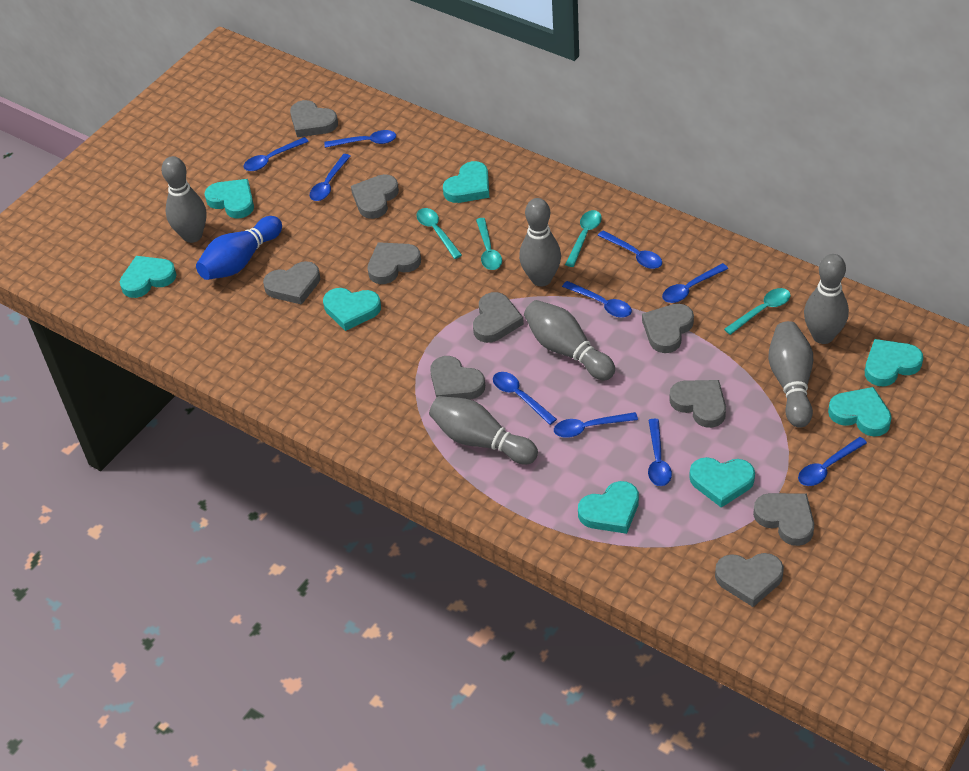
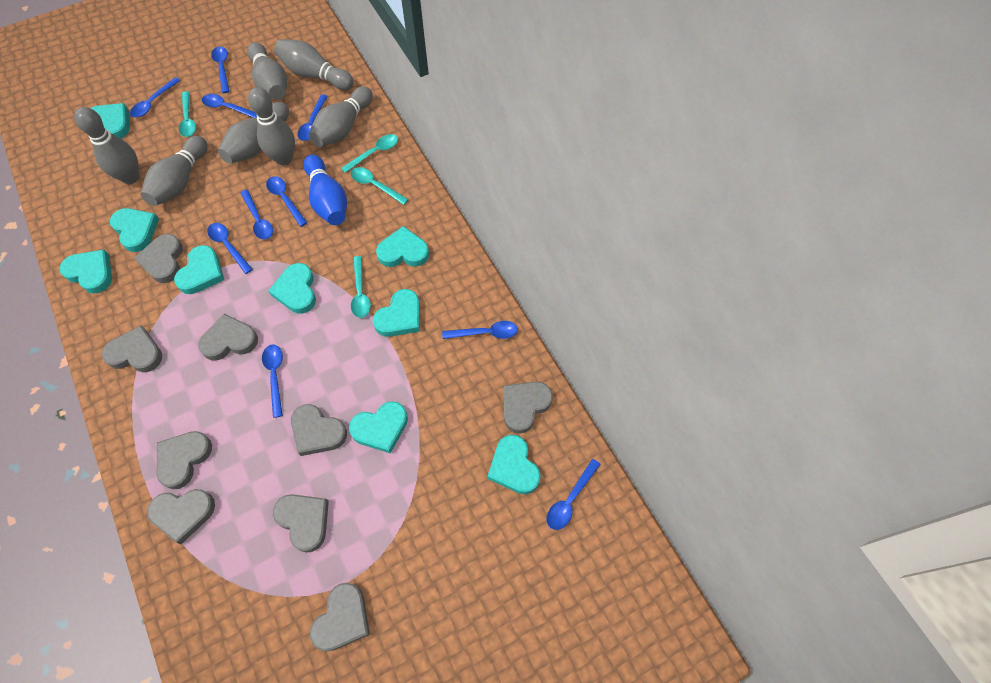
grey bowling pin: [161,156,206,243] [429,396,538,465] [519,198,561,287] [524,300,615,380] [768,321,813,428] [804,254,849,344] = 6 -> [74,107,140,184] [141,136,208,206] [218,102,289,164] [247,42,287,100] [248,87,295,165] [274,39,354,90] [309,86,373,147] = 7
grey heart: [263,261,320,305] [290,100,338,137] [351,174,399,219] [368,242,421,284] [430,356,485,399] [473,292,524,343] [642,304,694,353] [669,380,726,428] [715,553,784,607] [753,493,814,546] = 10 -> [102,326,162,372] [134,234,183,283] [147,489,215,544] [157,431,212,489] [198,314,258,360] [273,494,329,553] [291,404,347,456] [310,583,370,651] [504,381,553,433] = 9
turquoise heart: [120,256,177,298] [204,179,254,218] [323,288,381,331] [443,161,489,203] [578,481,639,534] [689,457,755,508] [828,387,892,436] [865,339,923,386] = 8 -> [59,250,112,293] [90,103,130,139] [110,208,159,252] [174,245,224,294] [269,263,316,313] [349,401,408,453] [373,289,420,337] [376,226,429,267] [488,435,541,494] = 9

